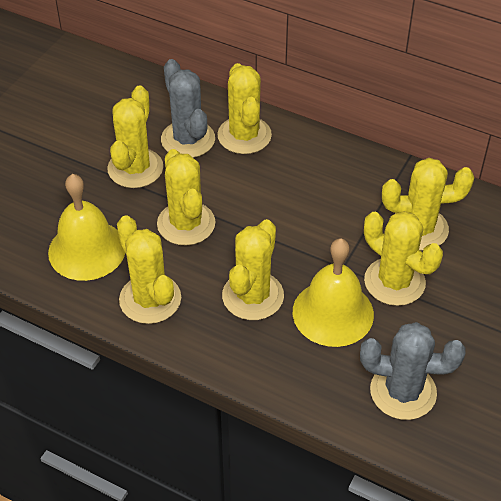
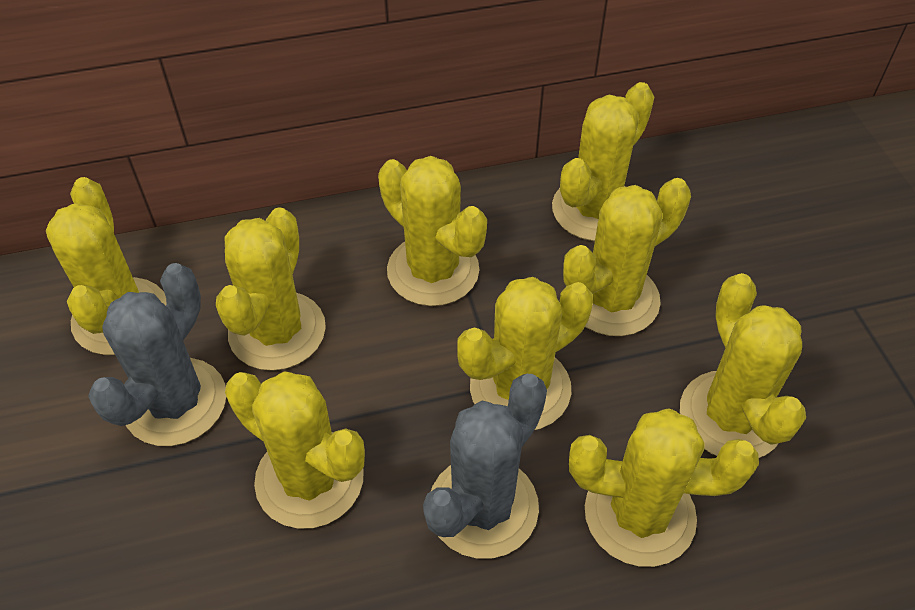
yellow bell: [48,174,125,281] [293,238,374,347] = 2 -> none = 0
yellow cactus: [107,85,163,188] [117,215,181,324] [157,149,215,245] [217,63,272,154] [222,219,284,320] [364,211,443,306] [382,158,474,250] = 7 -> [46,177,167,355] [216,207,326,371] [225,371,365,529] [378,156,487,306] [457,277,593,430] [552,82,654,241] [563,178,691,336] [569,408,759,567] [680,273,806,458] = 9

